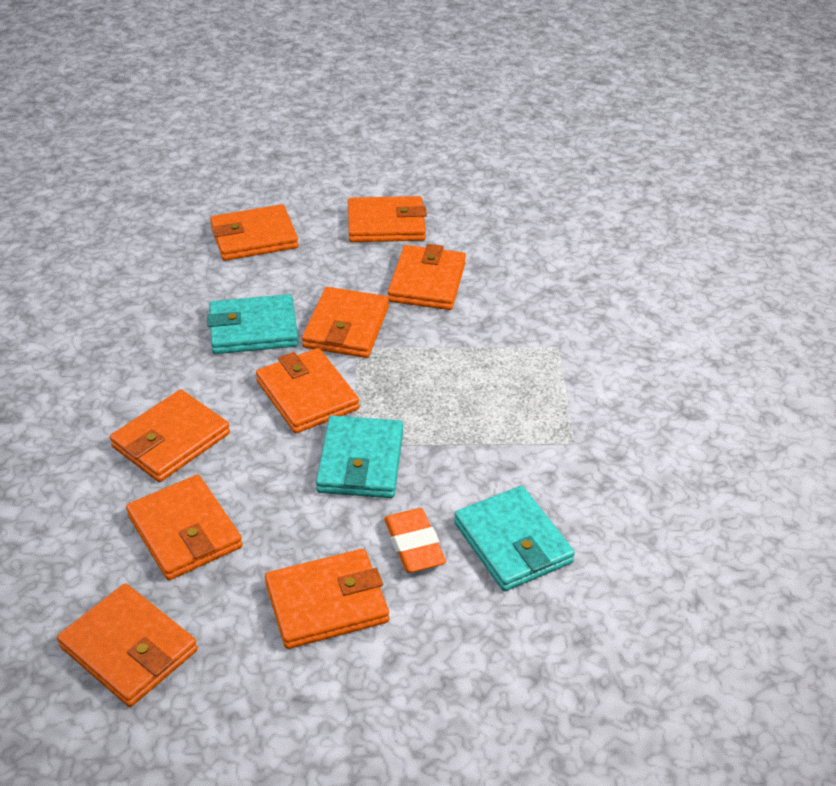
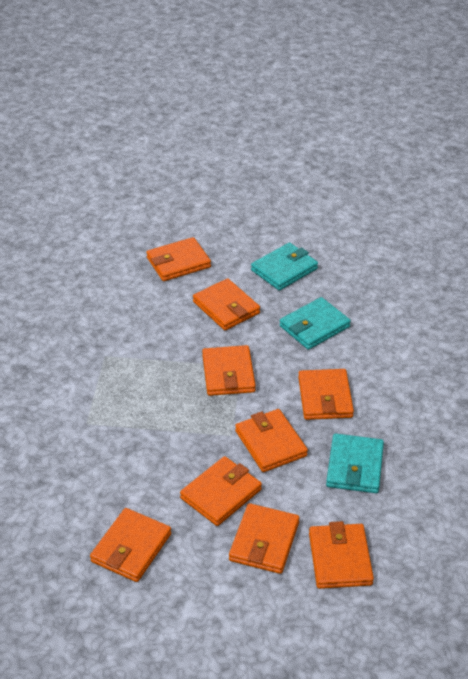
orange eraser: [384,508,446,573] = 1 -> none = 0

